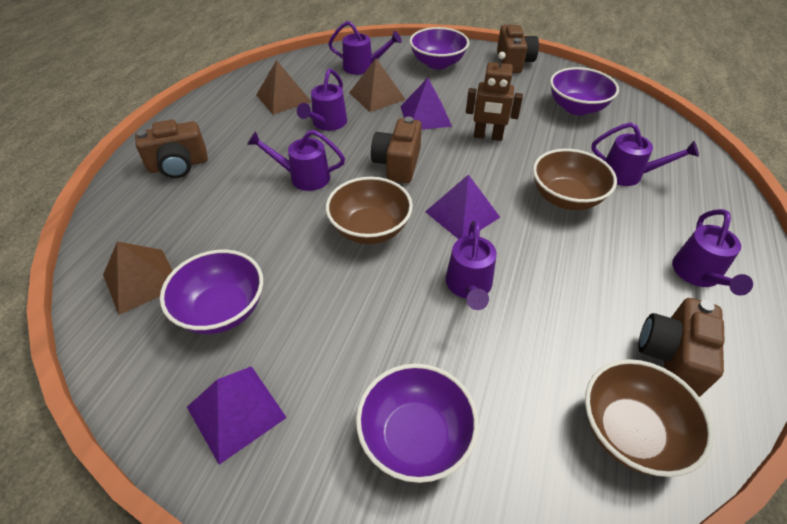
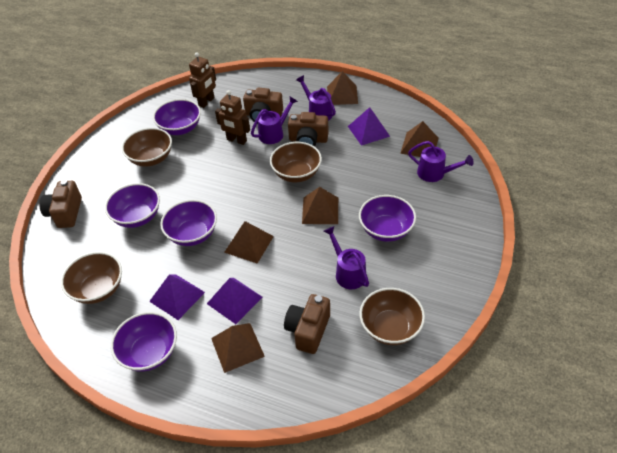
brown bowl: [326,177,413,244] [533,149,617,210] [585,359,714,477] = 3 -> [61,252,122,304] [122,128,172,167] [270,142,322,182] [359,288,425,345] = 4
brown pyramid: [103,242,173,315] [256,60,311,114] [349,58,406,112] = 3 -> [211,323,265,373] [224,221,274,264] [302,187,338,224] [327,71,358,105] [400,121,438,157] = 5
brown robot: [466,52,523,141] = 1 -> [189,52,216,108] [215,90,250,145] = 2
purple bowl: [160,250,263,334] [356,364,479,483] [410,27,469,70] [550,67,619,115] = 4 -> [105,183,160,228] [111,312,177,372] [153,99,201,135] [160,200,217,246] [359,195,416,242] = 5
purple watering can: [247,130,345,191] [297,69,347,131] [328,21,402,75] [446,220,497,310] [591,122,699,186] [672,209,753,296] = 6 -> [251,97,298,144] [296,75,336,121] [324,226,369,289] [408,141,474,182] = 4

